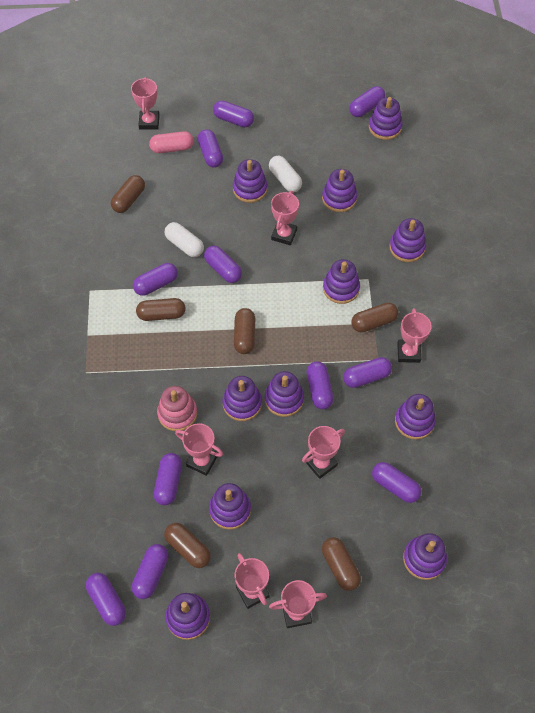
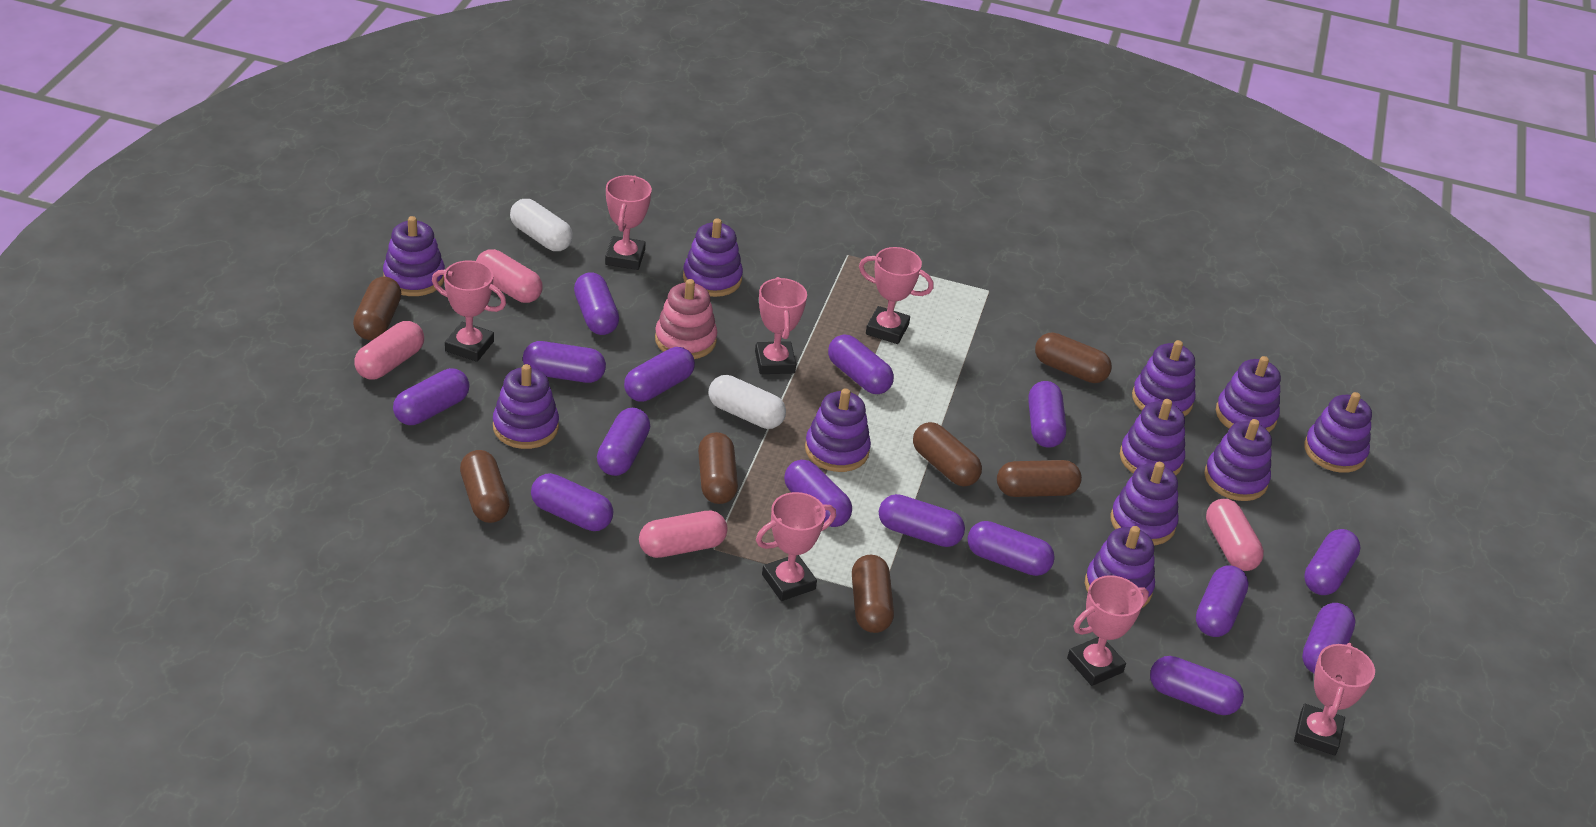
brown capsule: [111,175,145,213] [136,298,186,321] [164,523,211,568] [234,308,255,354] [322,537,361,591] [351,302,398,333] = 6 -> [353,277,401,340] [460,450,510,523] [698,432,738,504] [852,555,894,633] [913,422,982,486] [997,460,1082,497] [1035,332,1112,383] = 7
pink capsule: [149,131,194,153] = 1 -> [354,321,424,380] [476,249,543,303] [639,511,728,558] [1206,499,1264,571] = 4
purple capsule: [86,573,126,626] [131,544,169,599] [133,263,178,296] [154,453,182,505] [198,129,223,168] [204,246,242,283] [213,101,254,127] [307,361,334,409] [343,357,392,388] [349,86,385,117] [372,462,422,503] = 11 -> [393,368,470,425] [523,341,606,383] [531,473,613,531] [574,272,619,335] [597,408,650,476] [624,347,695,402] [784,460,852,527] [828,335,894,394] [879,494,965,547] [967,521,1055,576] [1028,381,1066,448] [1150,656,1244,715] [1196,565,1249,637] [1302,603,1356,674] [1304,529,1361,595] = 15

